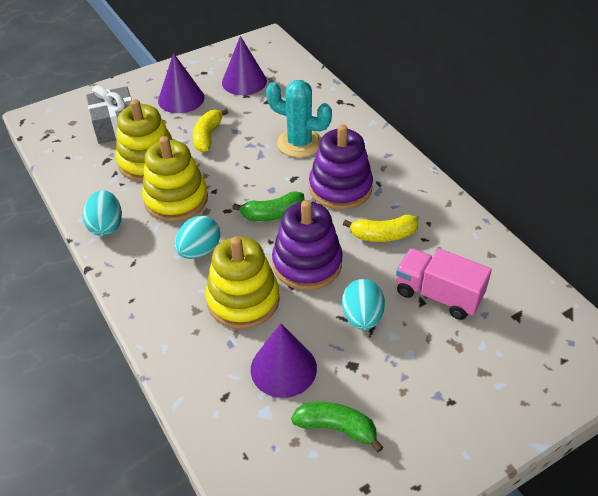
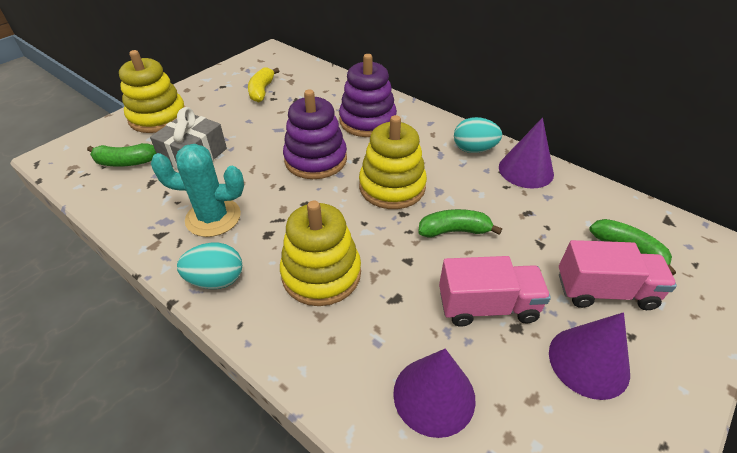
green banana: [232,191,304,221] [291,402,384,452] = 2 -> [87,143,156,166] [418,209,502,238] [589,219,676,275] = 3
pink truck: [396,248,492,320] = 1 -> [439,256,551,327] [559,240,677,310] = 2
turquoise egg: [83,190,122,236] [175,216,220,259] [342,279,385,330] = 3 -> [177,243,242,289] [454,117,502,153] = 2
yellow banana: [193,108,228,152] [343,215,418,242] = 2 -> [248,68,279,103] = 1

